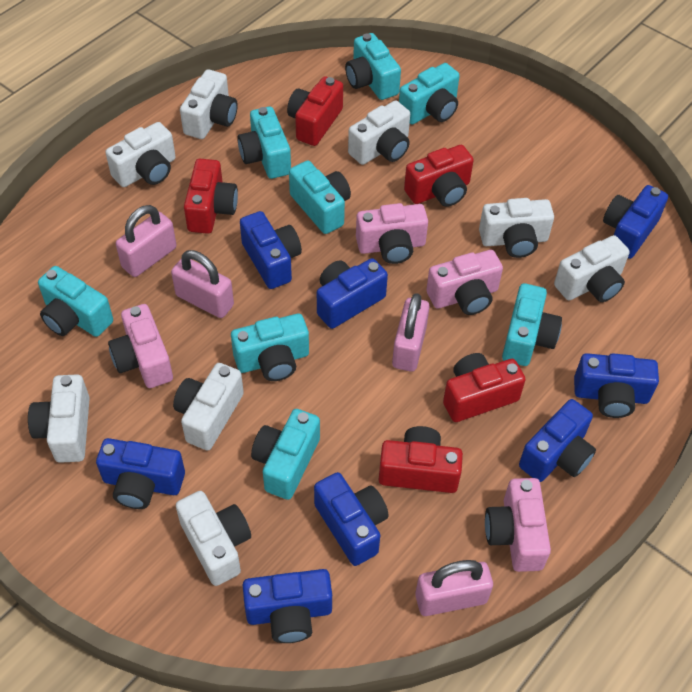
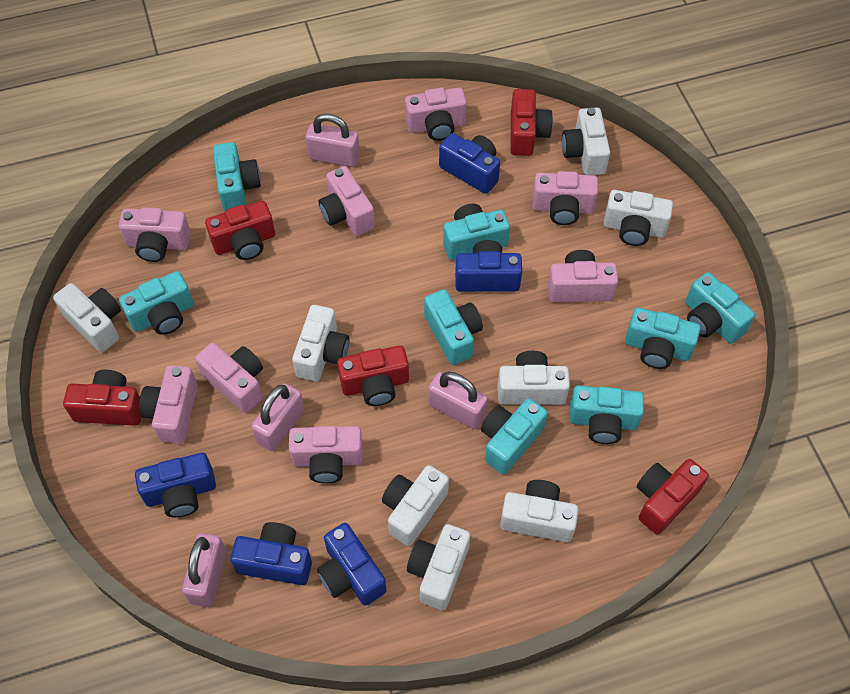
blue camera: [96,438,185,509] [240,211,302,289] [243,569,332,643] [314,472,389,566] [317,258,388,329] [519,399,596,482] [574,353,659,418] [603,185,668,259] = 8 -> [135,453,216,517] [230,522,312,585] [317,523,386,606] [439,133,500,194] [455,240,522,292] = 5
pink camera: [108,304,173,388] [356,203,428,264] [426,250,503,315] [485,478,551,572] = 4 -> [119,207,191,262] [139,365,198,444] [195,343,263,413] [289,426,363,483] [319,166,375,236] [405,88,467,141] [532,171,598,225] [548,250,618,302] = 8

